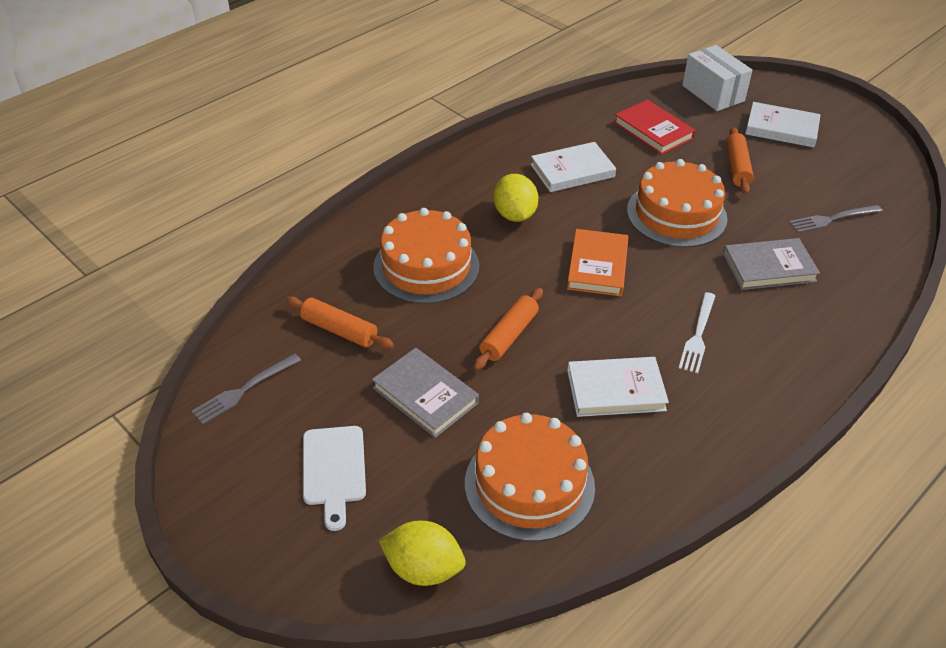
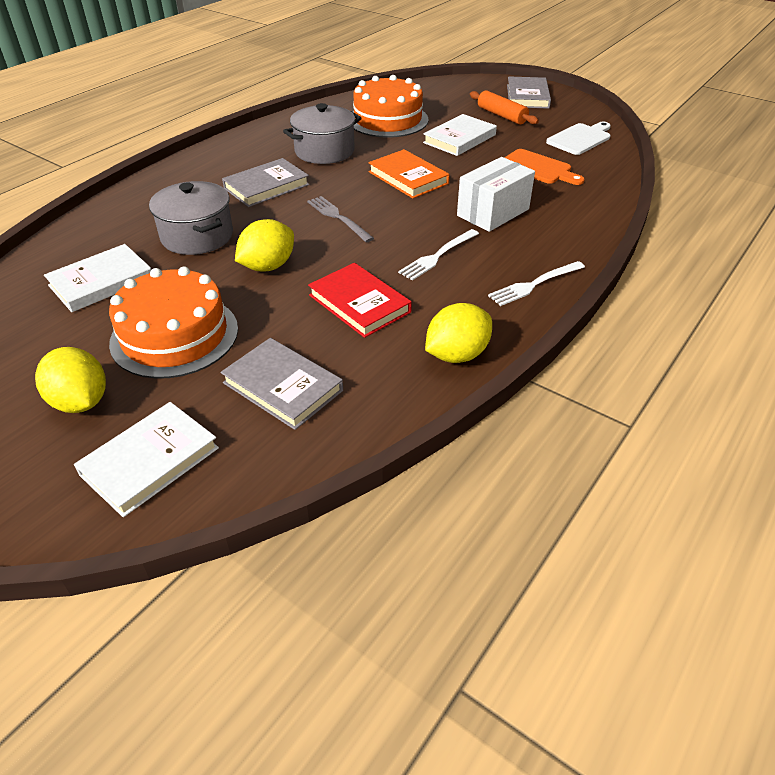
grey book: [372,348,479,438] [723,238,820,290] = 2 -> [220,338,343,430] [222,158,309,207] [507,76,551,109] = 3
grey fork: [192,353,301,424] [789,205,882,233] = 2 -> [307,196,374,242] = 1
grey pot: none = 0 -> [149,181,233,255] [283,103,362,164] = 2
orange cake: [373,208,479,304] [465,413,595,542] [627,159,728,247] = 3 -> [109,266,238,379] [352,75,429,138] = 2
orange cutting board: none = 0 -> [505,149,585,185] = 1
orange rolling pin: [286,297,394,349] [474,288,543,370] [726,127,754,194] = 3 -> [470,90,539,125] = 1
white fork: [679,292,715,373] = 1 -> [398,229,479,280] [488,261,585,306] = 2
yellow lemon: [379,521,466,586] [493,174,538,222] = 2 -> [35,347,106,413] [235,219,294,272] [425,303,492,363] = 3

